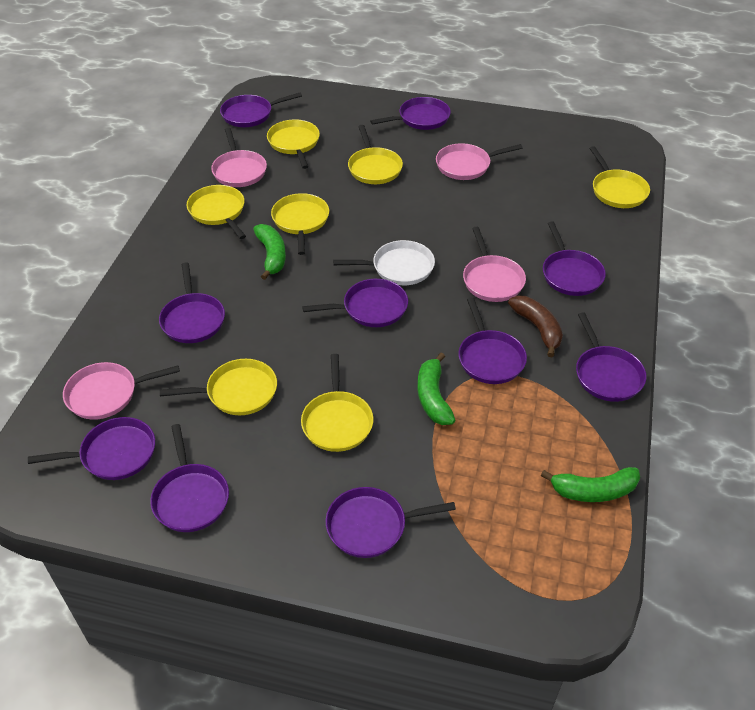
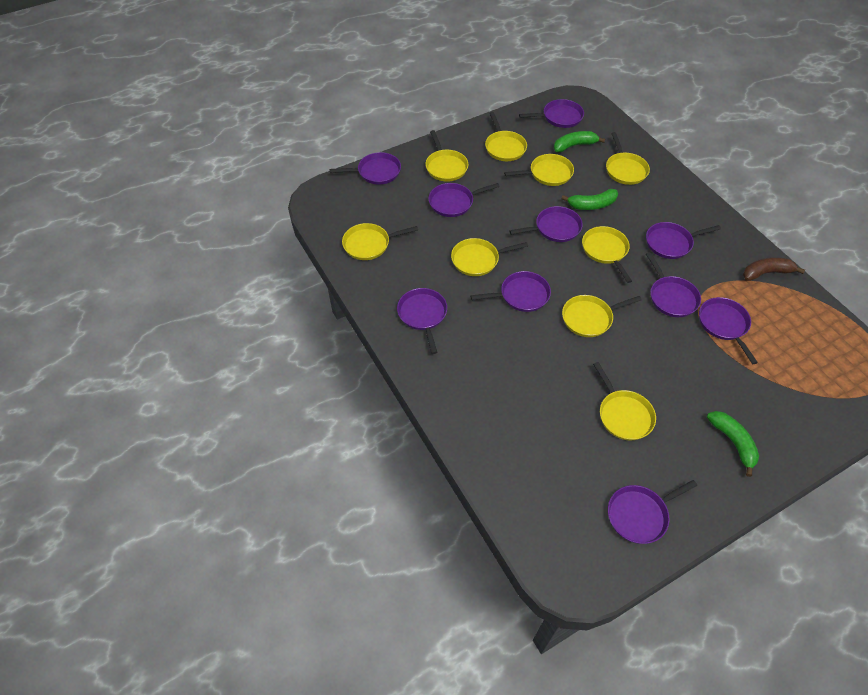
pink pan: [63,362,180,420] [211,128,267,187] [436,143,523,180] [463,227,526,302] = 4 -> none = 0
white pan: [333,240,435,285] = 1 -> none = 0
yellow pan: [160,359,277,415] [187,185,246,239] [267,119,320,169] [271,193,329,255] [301,354,373,452] [348,125,403,184] [589,146,650,208] = 7 -> [342,223,418,260] [426,130,468,182] [451,238,528,276] [485,112,527,161] [504,154,574,186] [562,295,642,337] [582,226,632,283] [593,362,656,440] [606,132,650,185] = 9

